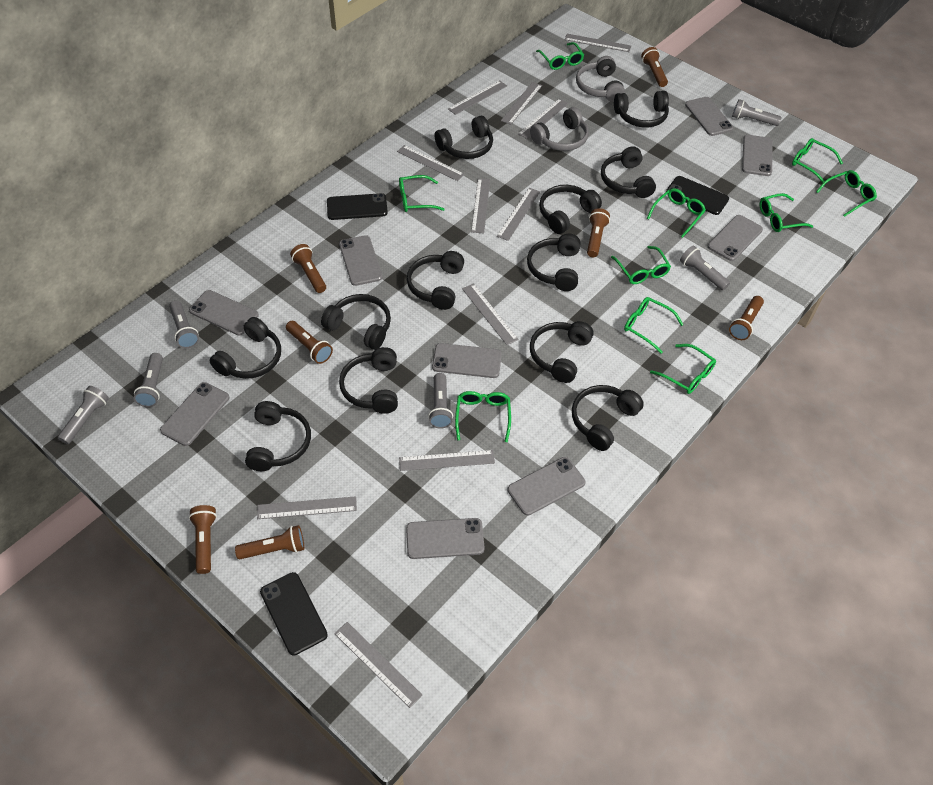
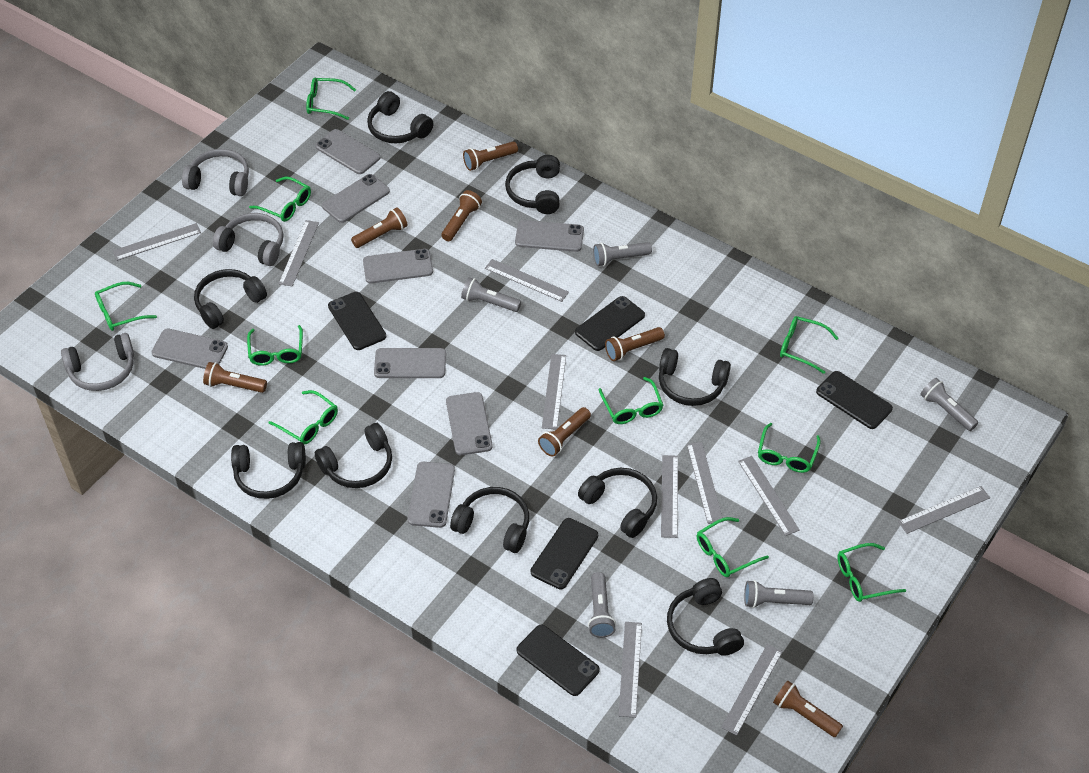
black headphones: [209,317,281,379] [245,401,311,471] [321,294,391,350] [339,347,398,414] [407,251,464,310] [434,116,493,159] [527,234,580,291] [530,321,594,383] [539,185,602,234] [572,385,644,451] [601,146,656,198] [614,91,669,128] = 12 -> [194,269,267,329] [231,442,306,499] [315,423,392,488] [367,91,433,143] [450,487,529,553] [505,155,560,214] [578,468,657,538] [659,348,731,406] [667,578,744,656] = 9
black phone: [260,572,328,656] [327,193,388,220] [666,176,729,215] = 3 -> [328,292,386,350] [516,625,600,696] [531,518,598,589] [575,296,645,351] [816,371,893,429] = 5
grey flashlight: [58,386,109,444] [134,353,163,407] [169,300,199,348] [428,373,453,429] [680,245,730,290] [732,99,782,126] = 6 -> [461,277,521,312] [588,572,616,638] [593,242,652,266] [744,580,814,608] [921,378,978,431] = 5
grey headphones: [530,107,589,151] [576,56,625,102] = 2 -> [61,333,134,391] [182,149,249,196] [213,213,283,266] = 3
grey phone: [160,382,230,446] [189,290,259,335] [339,235,382,286] [406,518,485,559] [432,343,502,378] [508,457,585,516] [685,97,733,136] [708,215,763,261] [742,135,773,176] = 9 -> [152,329,228,369] [315,129,380,174] [322,174,390,223] [363,249,433,283] [374,348,446,378] [408,462,455,528] [446,392,493,455] [515,220,584,252] = 8
grey ruler: [257,496,357,519] [334,622,422,708] [397,145,465,181] [399,450,495,471] [448,80,507,115] [462,283,518,345] [471,178,490,233] [497,188,540,241] [501,82,542,125] [518,98,569,139] [565,34,631,52] = 11 -> [113,223,201,261] [279,220,319,286] [485,259,569,302] [542,354,566,430] [619,622,642,718] [661,455,678,538] [687,442,724,524] [721,644,783,735] [738,456,800,536] [898,486,990,534] = 10

